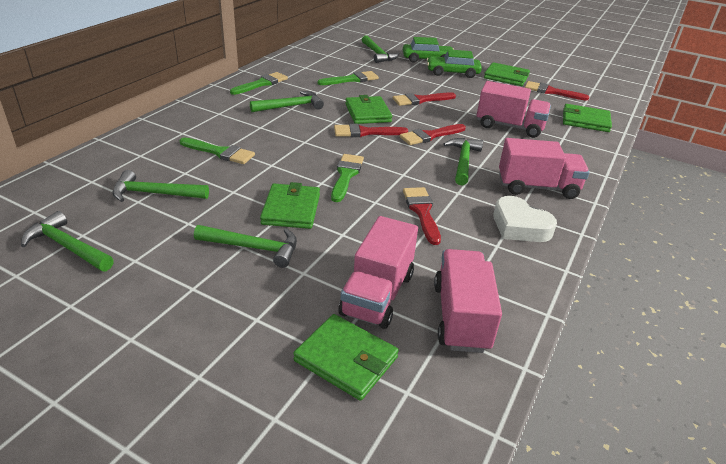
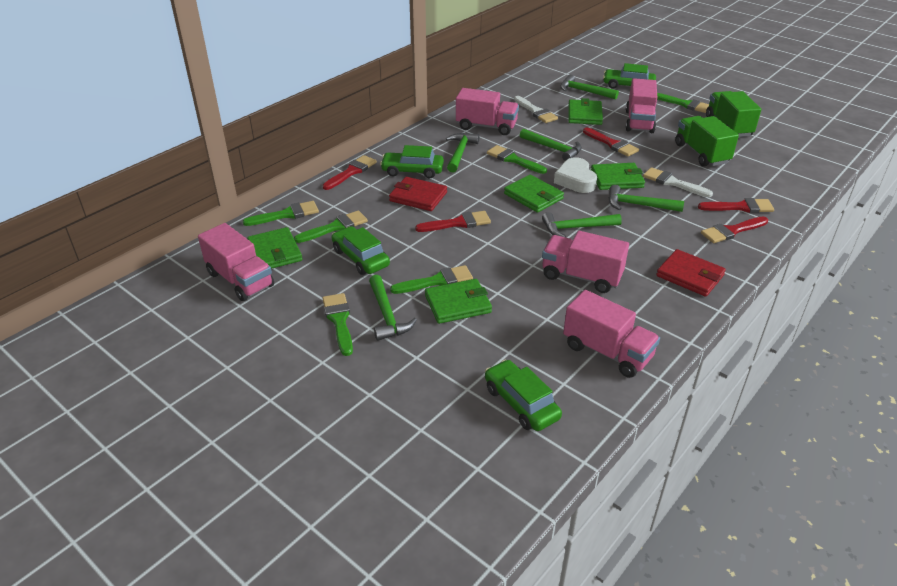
green brush: [180,137,255,164] [230,72,288,95] [317,71,379,85] [331,154,364,202] = 4 -> [243,201,319,226] [294,210,368,243] [322,293,353,356] [390,265,473,294] [487,145,547,174] [657,93,709,113] = 6
green car: [403,37,454,63] [427,49,482,78] = 2 -> [332,226,390,275] [380,145,444,179] [485,360,562,431] [603,63,656,89] = 4
green truck: none = 0 -> [675,116,739,167] [706,91,761,137] = 2
pink truck: [339,216,418,329] [434,249,502,353] [477,81,551,138] [499,138,590,199] = 4 -> [198,223,274,301] [456,88,519,135] [542,231,629,293] [563,290,660,378] [626,78,658,133] = 5
red wallet: none = 0 -> [389,177,447,211] [656,249,726,297] = 2
white brush: none = 0 -> [514,96,558,123] [643,167,713,197] = 2

